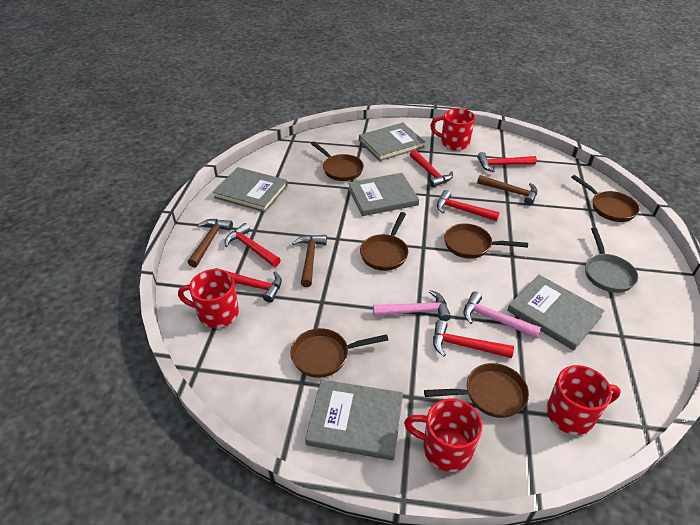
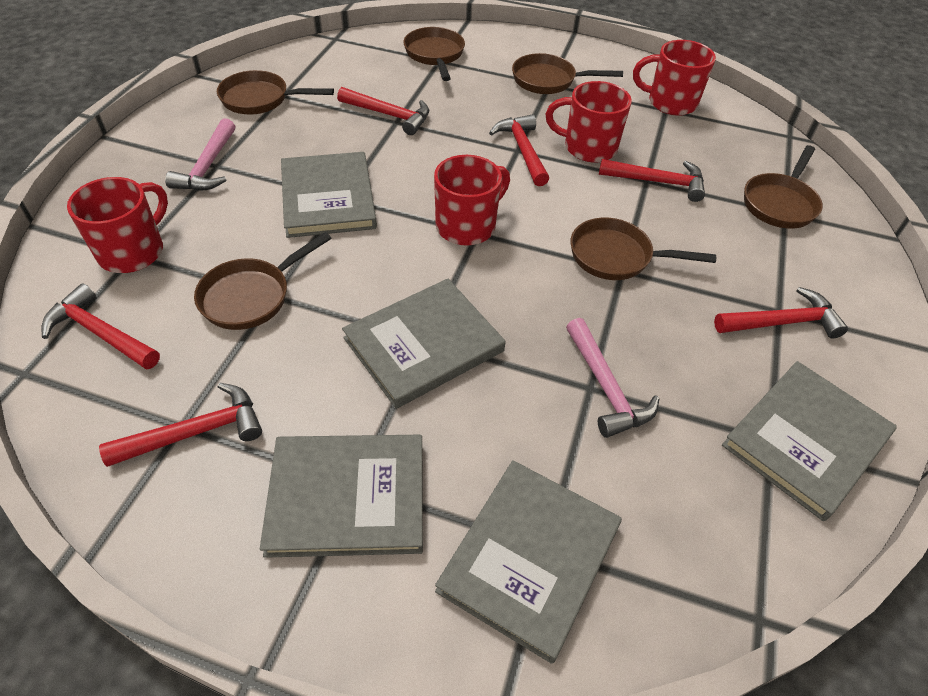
brown hammer: [187,219,233,267] [292,235,327,287] [477,175,537,205] = 3 -> none = 0
grey pan: [585,227,638,293] = 1 -> none = 0

